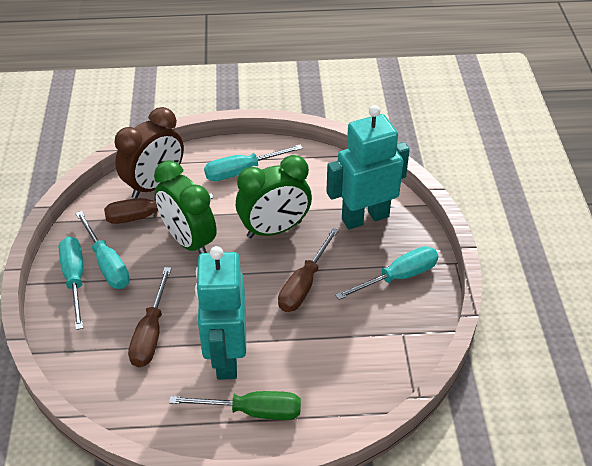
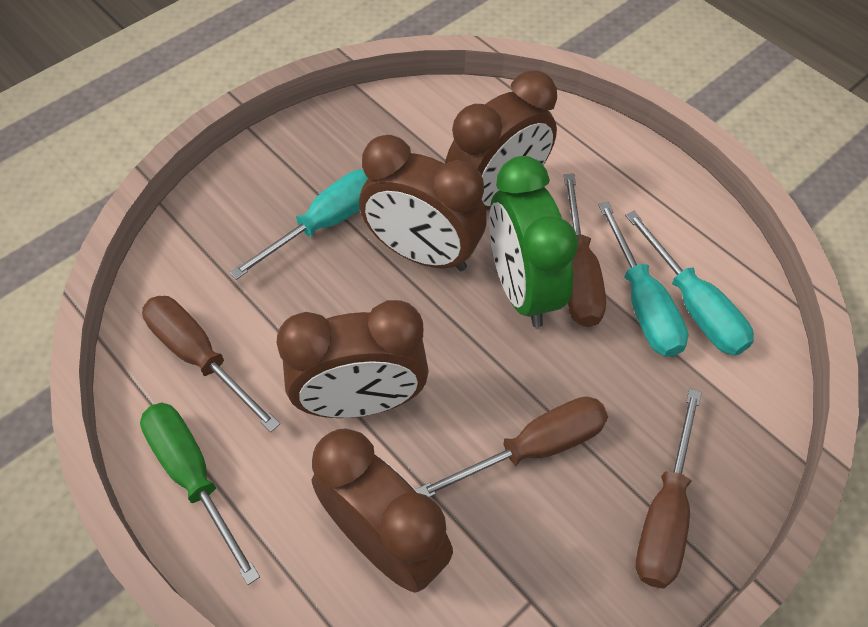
brown clock: [115,107,184,199] = 1 -> [277,300,429,418] [311,428,453,593] [359,135,486,271] [445,70,557,211] = 4
brown screwdriver: [104,193,213,224] [128,267,172,367] [278,228,339,312] = 3 -> [142,296,280,432] [415,396,608,497] [564,174,606,327] [636,388,702,589] = 4
green clock: [154,160,217,254] [236,155,312,238] = 2 -> [489,156,578,328] = 1
turquoise robot: [195,246,246,380] [326,105,410,230] = 2 -> none = 0
turquoise screwdriver: [59,237,83,330] [75,211,130,289] [204,144,303,181] [335,246,438,300] = 4 -> [229,170,368,280] [598,202,688,357] [625,211,754,356] = 3

